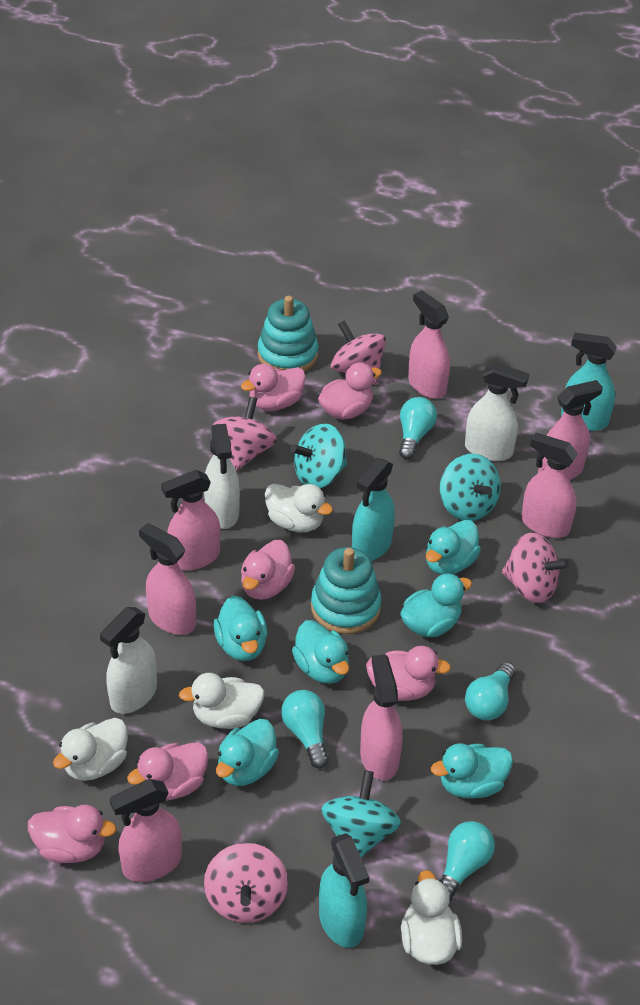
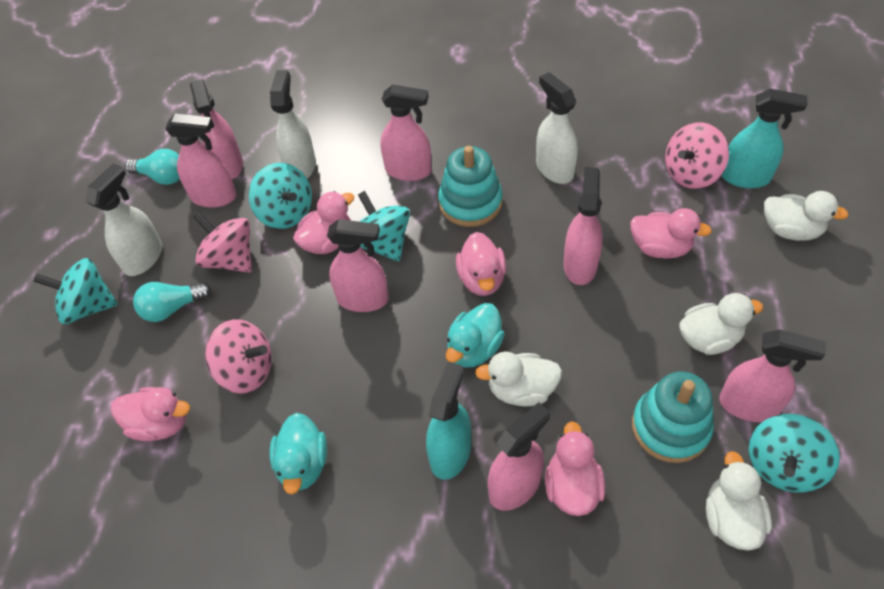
pink duck: [28,805,117,863] [127,742,208,801] [241,364,306,411] [241,540,295,600] [318,362,382,420] [366,646,451,701] = 6 -> [111,387,190,441] [293,191,354,254] [456,232,506,296] [545,421,605,516] [630,208,712,259] = 5
pink spinning top: [204,843,288,923] [213,397,277,471] [331,321,386,385] [502,532,570,603] = 4 -> [193,212,252,273] [205,319,272,394] [665,122,729,189] = 3
turquoise duck: [213,596,267,661] [216,719,279,786] [292,620,349,684] [400,573,472,637] [426,520,481,575] [431,743,513,798] = 6 -> [269,413,327,494] [446,303,505,368] = 2
turquoise light bulb: [281,690,329,769] [399,397,437,459] [440,821,495,902] [465,662,516,720] = 4 -> [125,149,180,185] [133,282,211,322] = 2
turquoise spinning top: [291,423,347,488] [321,770,401,858] [440,454,501,521] = 3 -> [33,258,118,324] [249,163,312,229] [358,191,410,261] [749,414,840,492] = 4
turquoise spray bottle: [319,833,370,948] [352,458,395,561] [561,332,617,431] = 3 -> [426,362,471,480] [721,89,807,188] = 2

